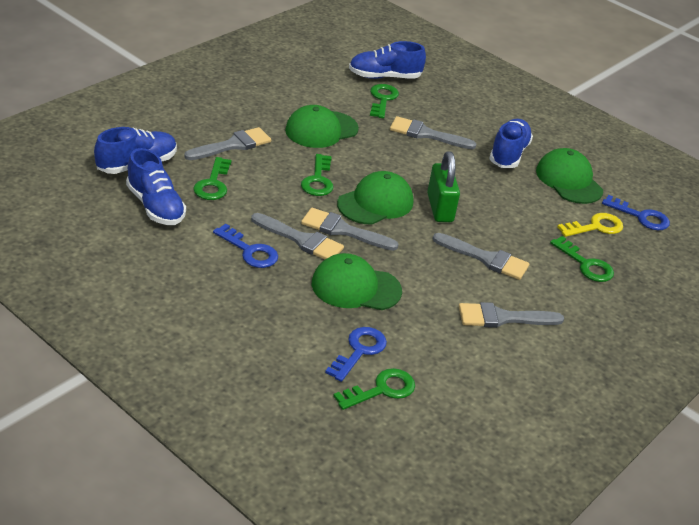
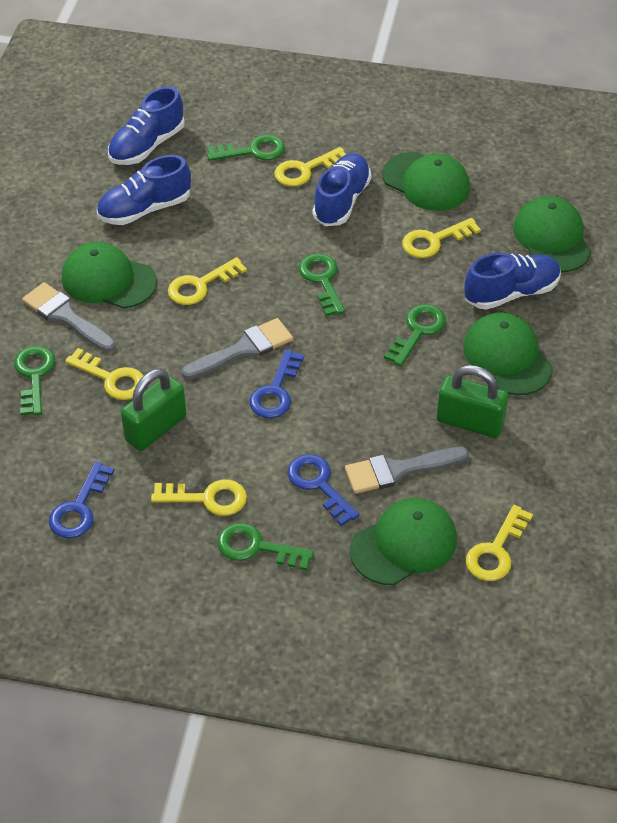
green cap: [285,105,359,148] [312,253,402,310] [337,171,413,225] [536,148,603,204] = 4 -> [62,242,157,309] [350,498,457,585] [382,152,470,211] [463,312,553,395] [513,196,591,272] = 5
green padlock: [427,151,460,222] = 1 -> [121,368,186,451] [437,365,509,438] = 2
grey brush: [184,127,271,160] [251,213,344,260] [301,208,398,251] [390,116,476,149] [432,233,529,280] [459,302,564,328] = 6 -> [22,282,116,352] [182,318,293,379] [345,447,469,494] = 3
yellow key: [557,213,623,237] = 1 -> [65,348,144,400] [151,479,247,516] [168,257,247,305] [274,147,346,187] [402,218,481,258] [466,505,533,581] = 6

